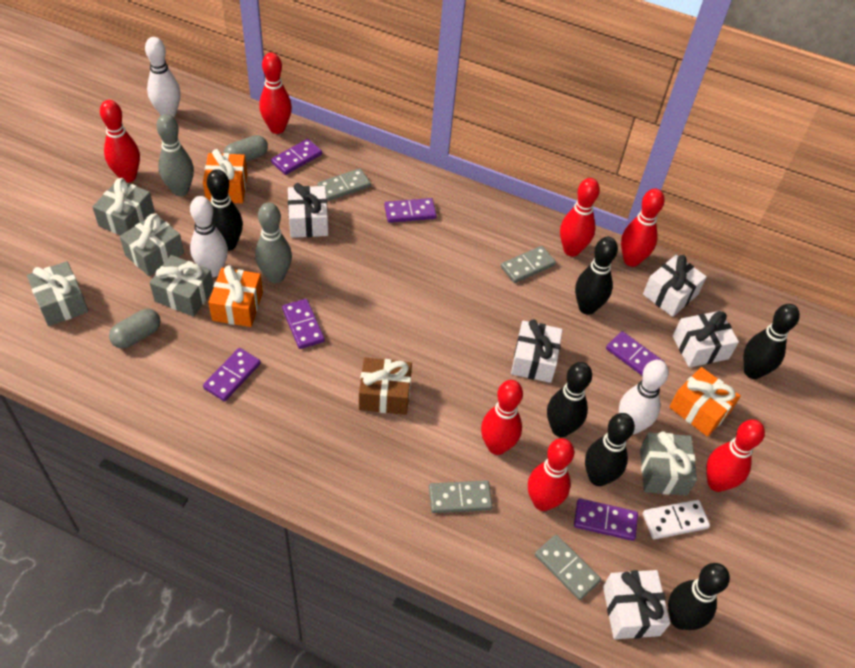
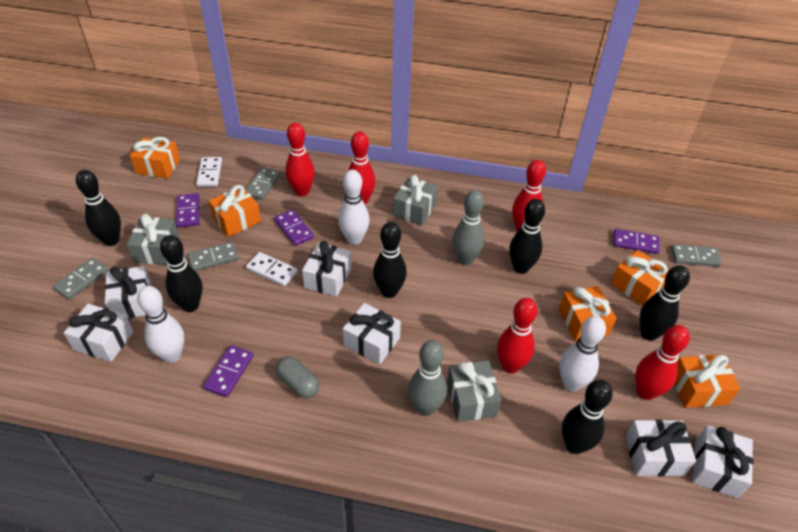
brown gift: [359,358,412,415] = 1 -> none = 0
grey capsule: [109,309,161,349] [224,135,268,162] = 2 -> [276,356,319,398] = 1
grey gift: [27,261,89,326] [93,178,155,235] [120,213,184,276] [150,255,214,317] [640,431,697,496] = 5 -> [127,213,179,265] [393,175,438,226] [447,361,501,422] = 3
orange gift: [203,149,247,203] [208,265,263,327] [669,367,741,437] = 3 -> [130,137,180,179] [209,185,261,237] [559,286,617,342] [611,250,669,306] [674,354,740,408] = 5
purple domino: [203,348,261,401] [271,139,322,175] [282,299,325,349] [384,198,437,223] [574,498,638,541] [606,331,664,376] = 6 -> [176,193,200,228] [203,345,254,397] [274,210,314,246] [613,229,660,254] = 4
red bowling pin: [100,100,140,183] [259,52,292,134] [481,380,523,455] [528,438,574,511] [560,178,600,257] [621,188,665,267] [706,419,765,492] = 7 -> [285,122,315,196] [348,131,375,204] [497,298,537,374] [512,160,546,231] [635,325,690,400] = 5
white domino: [643,500,710,539] = 1 -> [196,157,222,187] [246,252,298,286] = 2
white gift: [288,183,328,238] [511,319,562,383] [603,570,670,639] [643,255,707,317] [673,311,739,367] = 5 -> [64,304,133,362] [105,266,152,319] [302,241,352,297] [343,303,401,365] [626,420,696,476] [692,425,753,498] = 6

